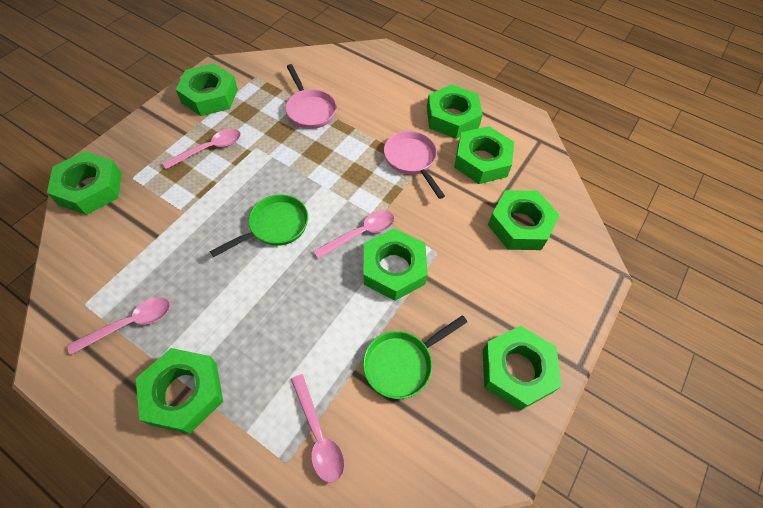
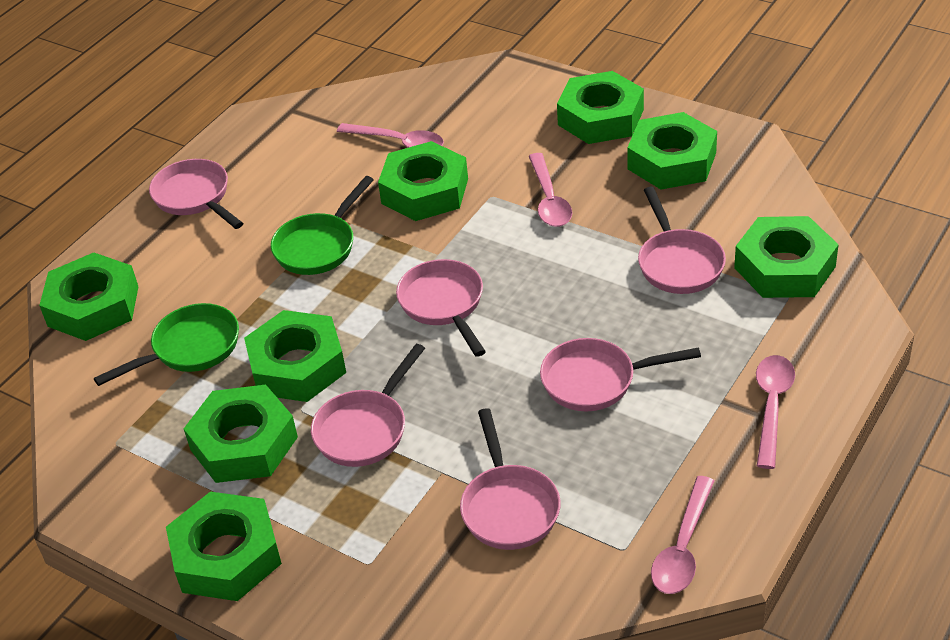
pink pan: [286,64,337,129] [384,131,445,199] = 2 -> [149,159,243,229] [311,344,425,467] [396,259,486,357] [460,408,561,550] [540,338,701,411] [638,187,726,294] = 6

